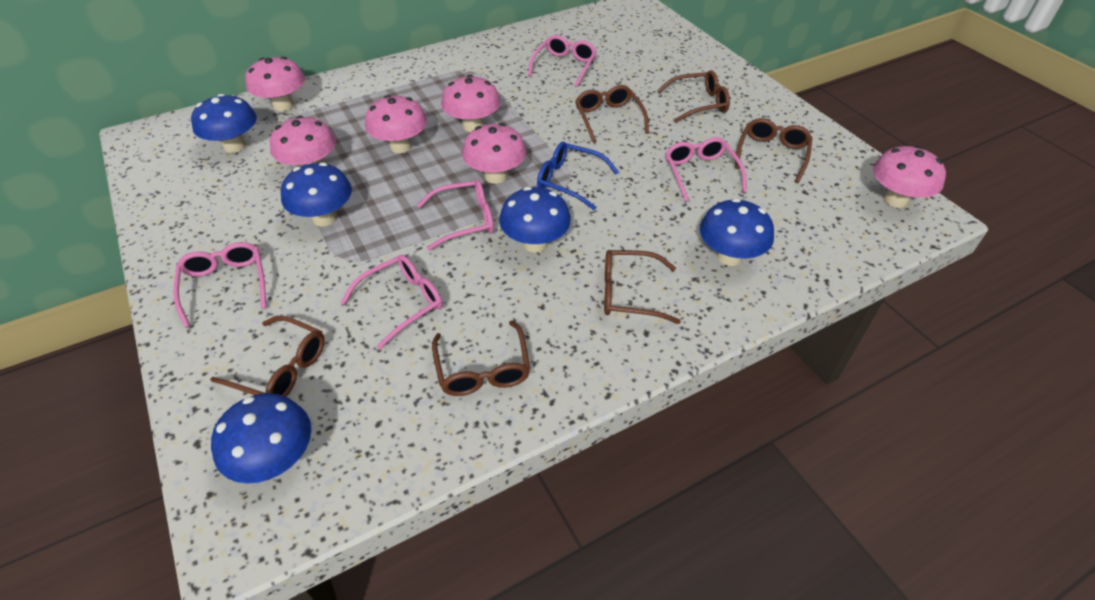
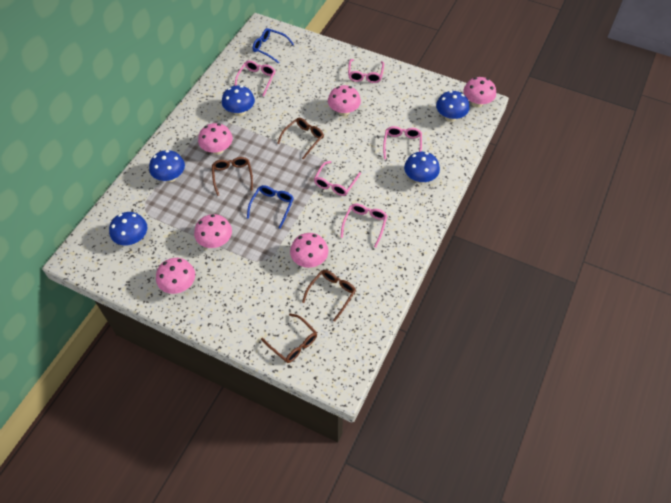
blue glasses: [537,142,619,210] = 1 -> [247,185,294,229] [252,28,294,63] = 2
brown glasses: [210,316,325,397] [432,321,530,396] [575,85,649,143] [604,250,681,324] [657,70,730,123] [735,118,812,183] = 6 -> [212,157,253,196] [261,314,317,363] [277,118,324,160] [302,270,356,322] = 4

